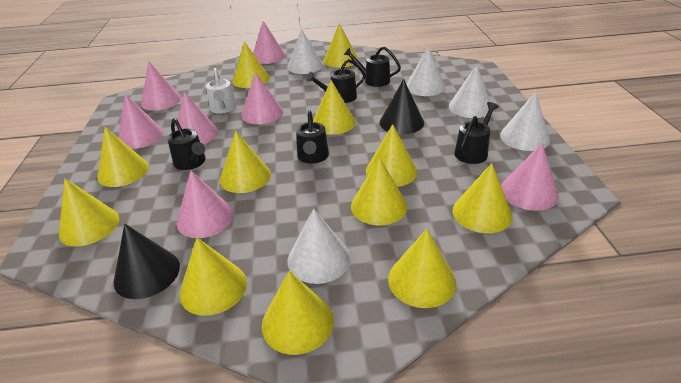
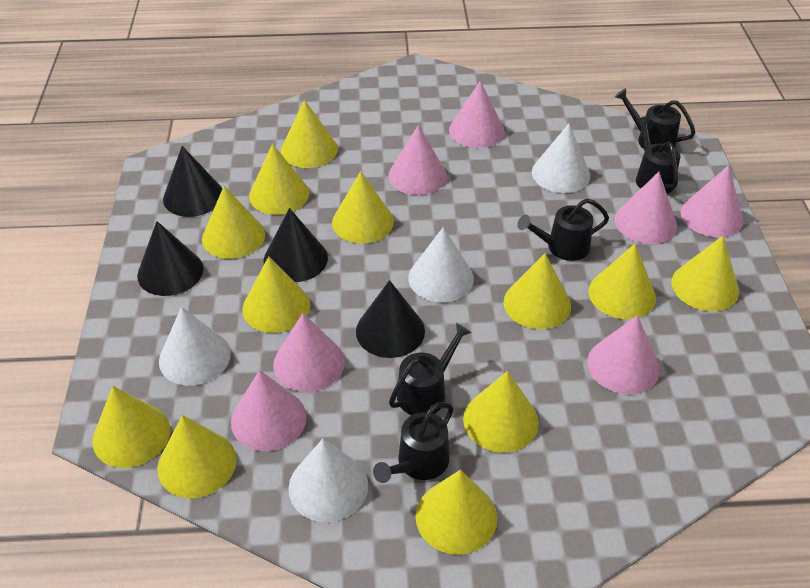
black cone: [113,224,180,299] [380,79,424,134] = 2 -> [137,221,203,296] [163,146,222,217] [264,208,328,282] [356,280,425,358] = 4
white cone: [287,29,323,74] [288,208,351,284] [406,46,445,96] [449,64,490,118] [500,92,550,151] = 5 -> [159,307,231,386] [288,439,368,522] [408,227,474,302] [532,124,590,193] = 4
white watering can: [206,68,237,114] = 1 -> none = 0

